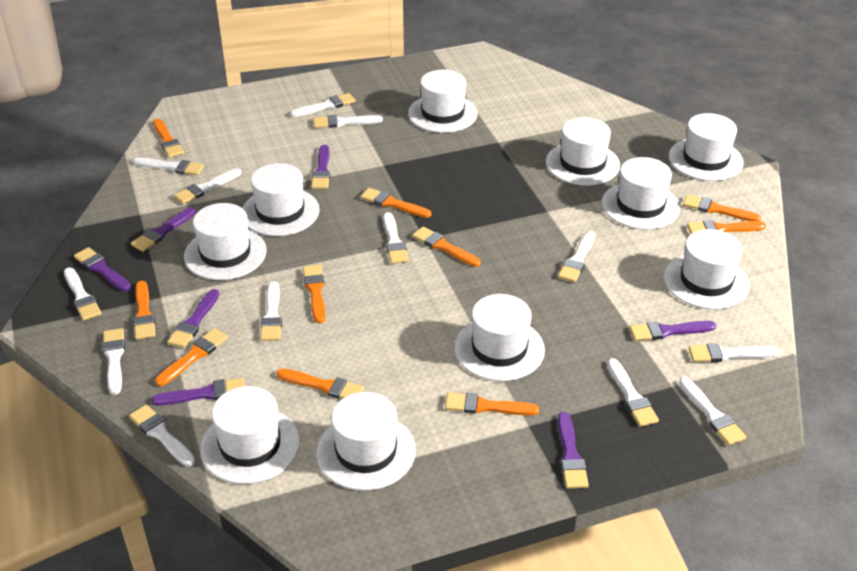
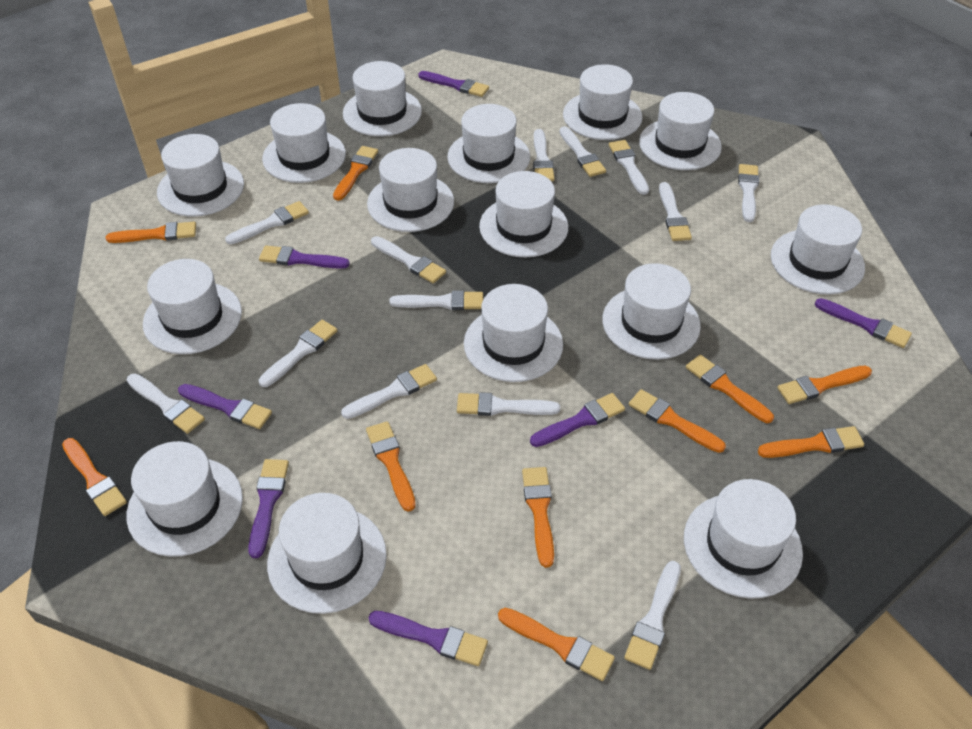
white hat: [184,203,267,280] [200,386,300,484] [242,163,320,236] [317,392,416,491] [408,70,478,133] [455,294,545,381] [546,117,620,185] [602,157,680,230] [664,229,750,309] [669,113,744,181] = 10 -> [127,441,243,557] [143,259,242,354] [157,134,244,217] [262,103,346,183] [267,493,387,614] [343,61,422,136] [367,148,454,232] [447,104,530,183] [464,284,563,382] [479,171,568,257] [563,64,643,140] [602,263,701,360] [639,92,722,170] [684,479,803,599] [771,204,865,294] = 15

